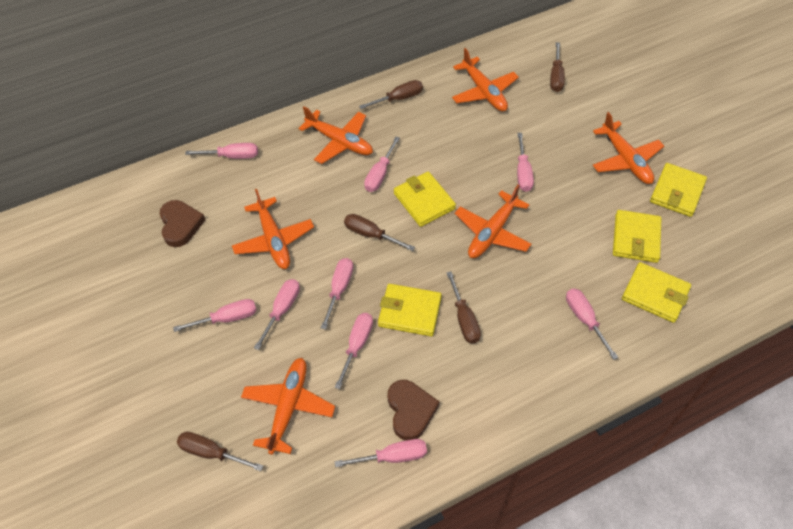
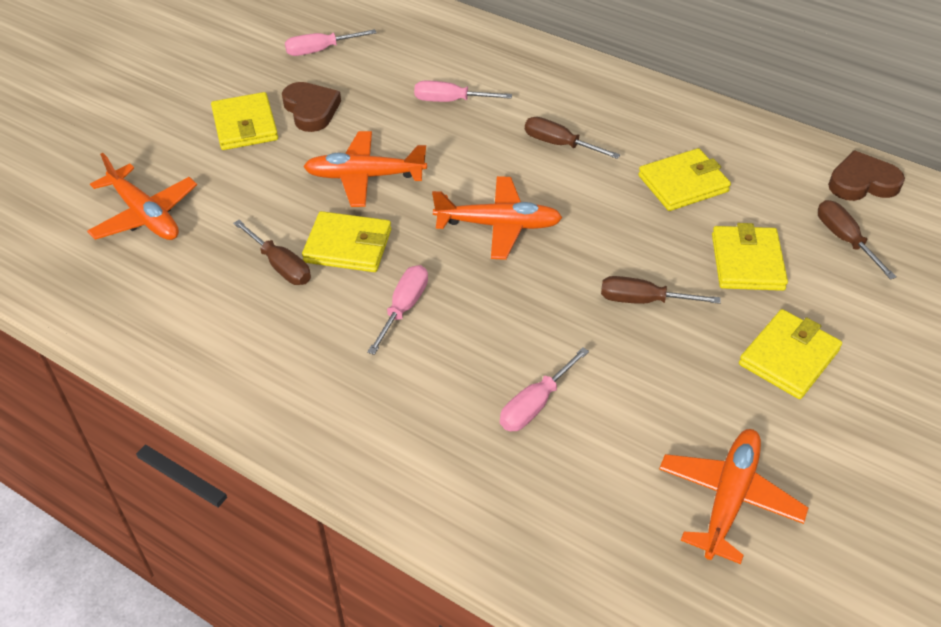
brown screwdriver: [177,432,263,471] [344,214,415,251] [359,80,423,109] [446,271,481,343] [550,42,565,92] = 5 -> [233,220,311,285] [525,117,620,159] [601,276,721,304] [818,200,897,280] = 4
orange plane: [232,189,314,269] [241,358,335,455] [298,106,373,164] [452,48,519,112] [455,184,532,258] [593,112,664,184] = 6 -> [87,153,197,240] [303,131,427,207] [432,176,562,260] [659,429,808,564] = 4
pink screwdriver: [173,299,257,332] [185,143,258,159] [254,279,300,350] [321,258,353,329] [335,313,373,389] [335,439,427,467] [364,137,400,192] [517,133,534,192] [566,288,618,360] = 9 -> [285,29,376,56] [367,265,428,355] [414,81,512,102] [500,347,589,431] = 4

